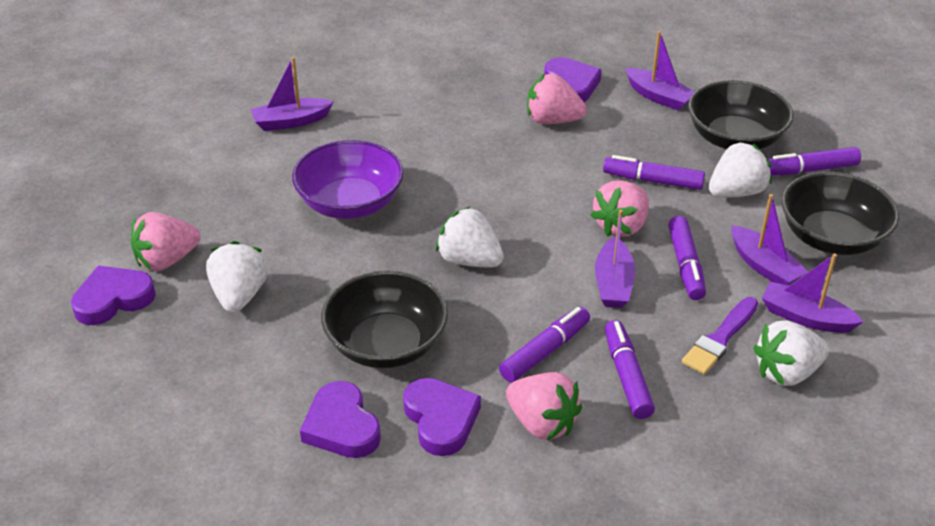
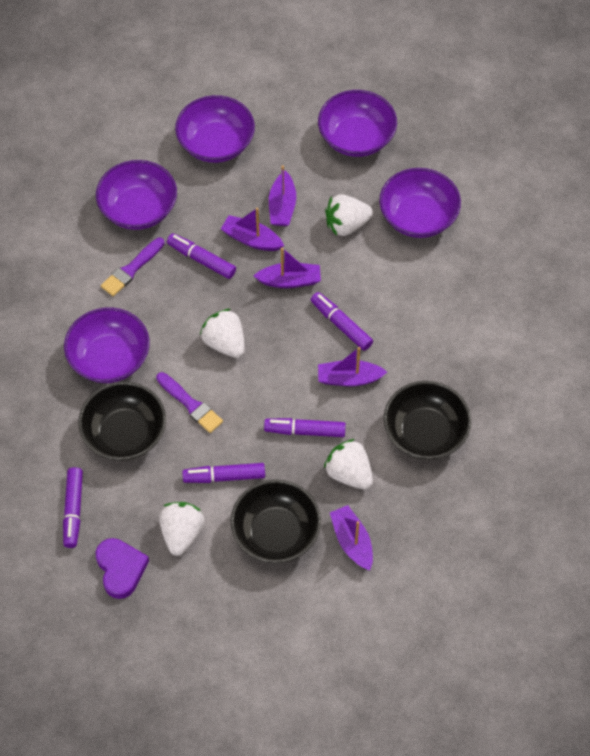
pink strawberry: [131,212,201,271] [506,372,582,440] [527,74,587,124] [590,180,649,237] = 4 -> none = 0
purple bowl: [292,140,404,219] = 1 -> [64,307,150,383] [96,160,177,230] [175,95,255,163] [318,90,397,157] [379,168,461,238] = 5
purple brush: [682,297,758,374] = 1 -> [101,238,165,296] [156,372,223,433] = 2
purple heart: [71,265,156,325] [300,381,381,458] [403,378,481,456] [544,57,602,102] = 4 -> [96,538,149,599] = 1

